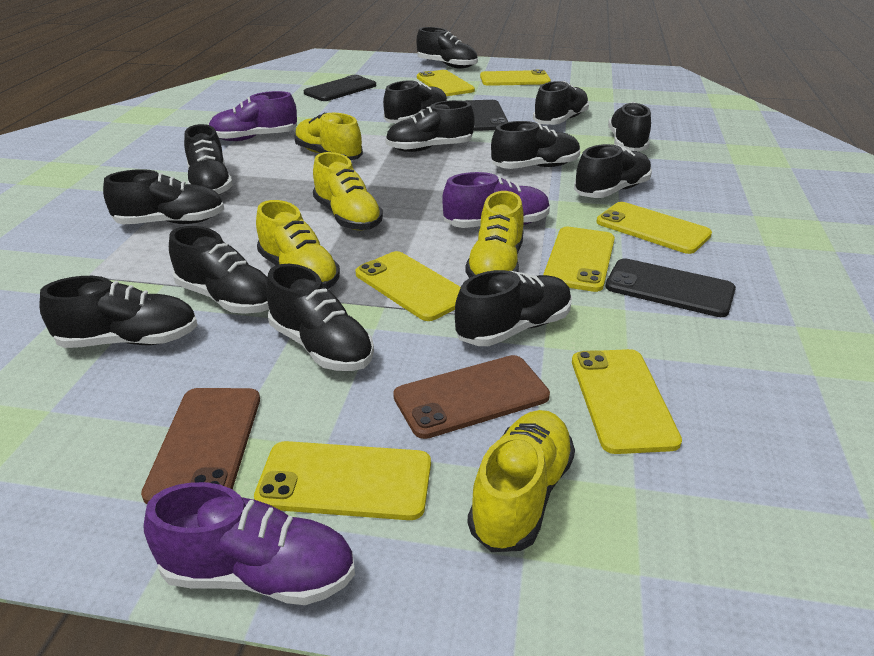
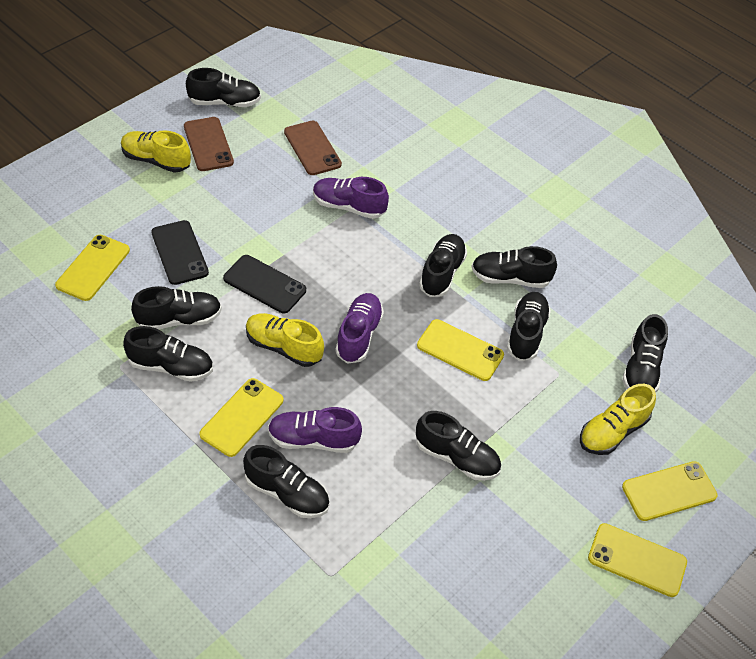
black phone: [304,74,376,101] [465,100,508,131] [606,258,736,317] = 3 -> [151,220,209,285] [223,255,306,314] = 2
black shoe: [40,276,198,348] [103,169,224,224] [169,226,269,314] [184,124,233,195] [266,264,374,371] [383,80,447,123] [385,100,474,152] [416,27,478,68] [455,270,572,346] [491,121,580,169] [533,81,589,125] [574,144,652,198] [608,102,651,151] = 13 -> [123,326,213,382] [131,286,222,329] [186,68,261,107] [243,445,330,518] [416,411,501,481] [419,234,467,297] [471,246,557,288] [507,292,551,361] [622,314,668,392] = 9
yellow phone: [254,441,431,520] [356,251,461,321] [417,70,475,96] [480,69,551,86] [543,227,615,292] [572,349,682,454] [596,202,712,254] = 7 -> [55,235,130,301] [200,378,283,457] [417,319,504,381] [588,523,687,597] [622,461,718,521] = 5
yellow shoe: [256,200,340,289] [294,113,363,160] [313,152,383,231] [465,191,524,278] [468,410,575,552] = 5 -> [121,130,191,173] [246,313,324,367] [580,384,656,455] = 3

